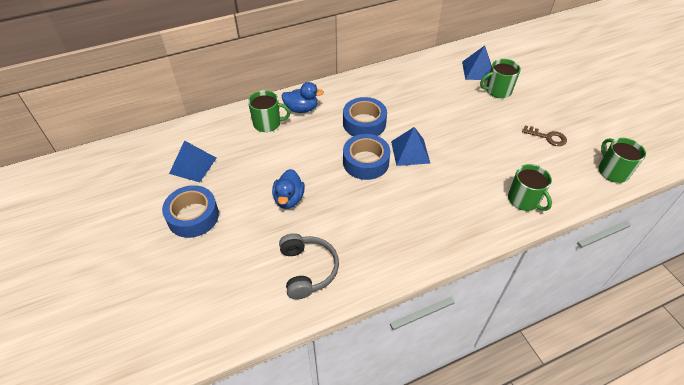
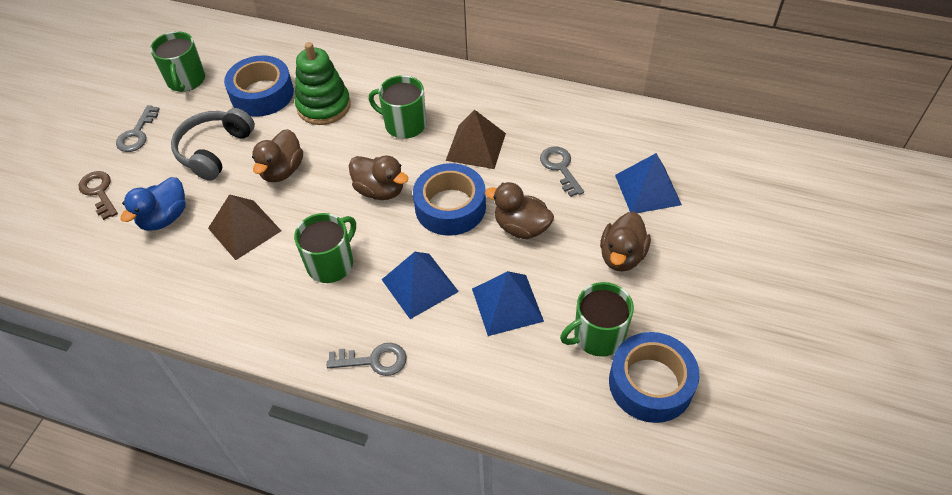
blue duck: [272,169,305,209] [281,82,324,113] = 2 -> [120,177,185,231] = 1
brown duck: none = 0 -> [252,129,303,182] [349,156,409,200] [485,182,554,239] [600,212,651,272] = 4
brown pyramid: none = 0 -> [208,194,281,260] [446,110,506,169] = 2
green stacking toy: none = 0 -> [295,42,351,125] = 1
grey key: none = 0 -> [116,105,160,152] [327,343,407,376] [540,146,584,197] = 3

